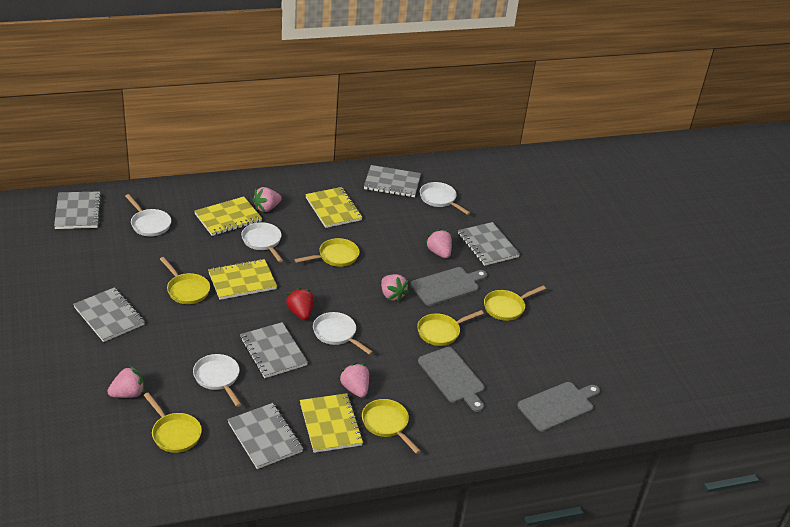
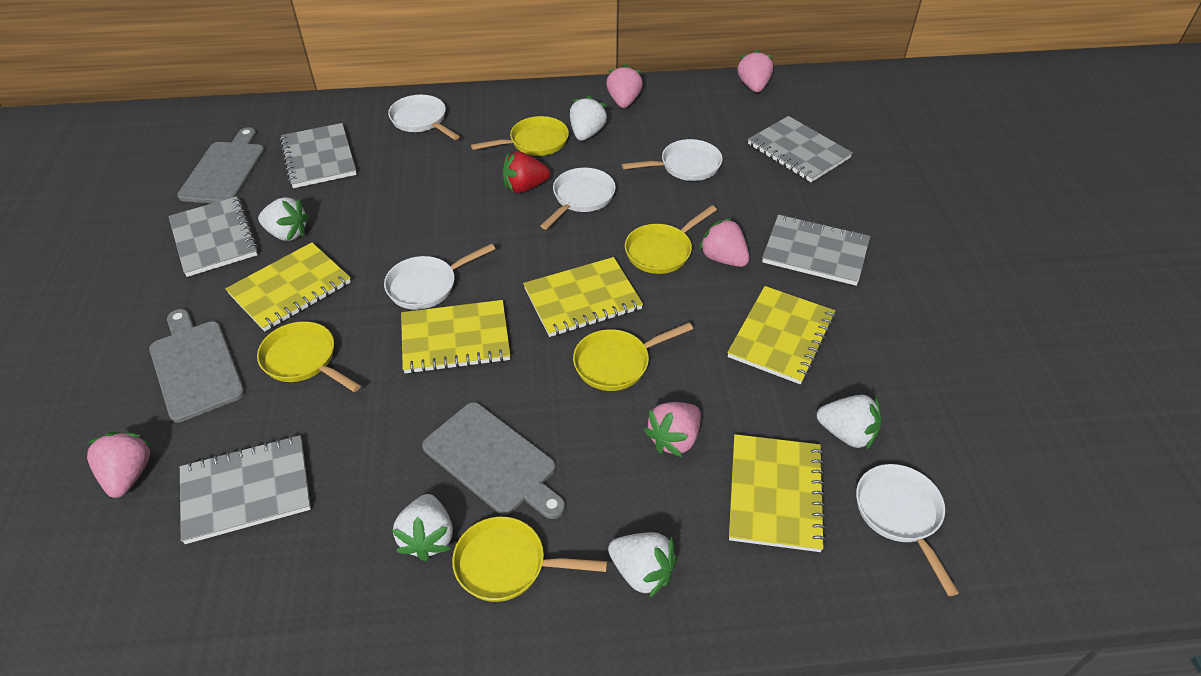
grey notebook: [54,191,102,229] [73,287,145,342] [227,403,303,469] [240,322,308,378] [364,165,421,197] [458,222,520,266] = 6 -> [168,196,258,277] [180,435,311,544] [280,123,357,188] [748,116,853,182] [762,215,870,286] = 5
white strawberry: none = 0 -> [258,197,310,241] [392,494,453,562] [570,96,607,141] [608,532,678,598] [817,395,882,451] = 5
yellow notebook: [194,197,262,236] [208,259,277,300] [300,393,364,453] [305,187,363,228] = 4 -> [225,242,351,331] [401,300,510,374] [523,257,643,337] [727,286,835,384] [729,434,826,552] = 5
yellow pan: [144,393,202,453] [160,257,210,304] [294,238,359,267] [362,399,421,454] [417,310,484,346] [484,285,546,321] = 6 -> [257,321,361,392] [452,517,608,602] [471,116,569,156] [573,322,693,391] [625,205,717,274] = 5

